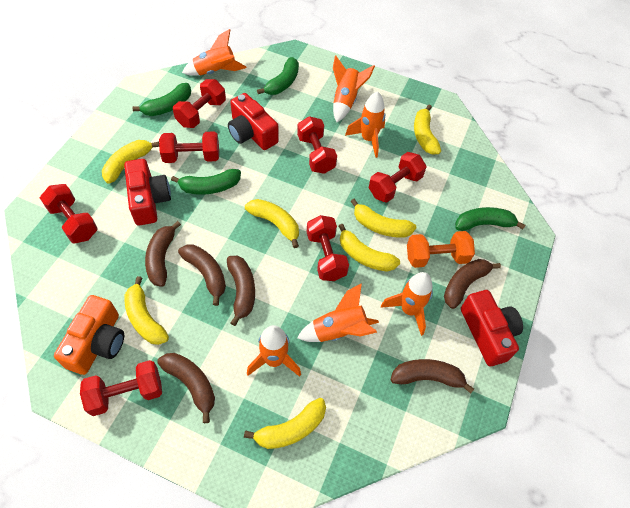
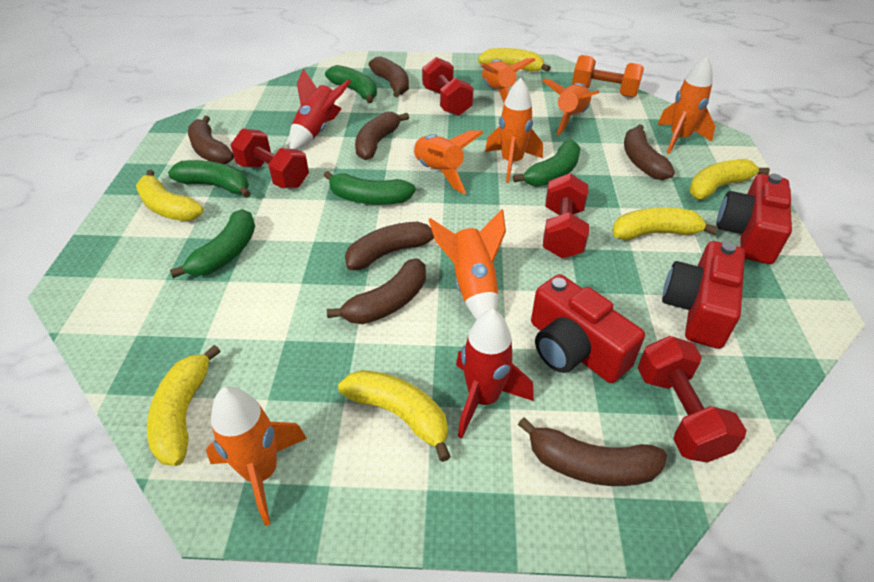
brown banana: [145,221,181,287] [157,353,215,423] [178,245,226,306] [227,256,255,326] [390,359,474,394] [444,259,501,309] = 6 -> [188,116,234,164] [327,258,426,324] [345,222,434,270] [355,112,409,160] [369,56,409,97] [518,417,667,486] [624,124,675,180] = 7
green banana: [132,83,191,116] [171,169,241,195] [257,57,299,95] [455,207,525,231] = 4 -> [168,160,251,198] [170,209,255,278] [324,171,416,205] [325,65,377,103] [513,140,581,187] = 5
orange camera: [54,295,124,375] = 1 -> none = 0
orange rocket: [182,29,247,76] [247,325,301,377] [297,283,379,342] [333,56,375,122] [345,91,385,158] [381,272,433,336] = 6 -> [206,387,307,526] [412,130,483,194] [429,209,506,320] [481,58,536,103] [485,78,543,183] [542,79,599,135] [657,56,715,154] = 7
red dumbbell: [40,184,98,243] [80,360,162,416] [159,131,219,163] [173,79,226,128] [297,116,337,174] [307,215,349,281] [369,152,426,202] = 7 -> [231,128,309,188] [422,57,474,116] [543,173,589,258] [638,336,747,463] = 4
red rocket: none = 0 -> [289,68,351,150] [456,309,534,438] = 2
yellow banana: [102,140,159,184] [124,276,169,345] [244,398,326,449] [245,199,299,248] [339,224,400,272] [350,199,416,238] [414,105,441,154] = 7 -> [136,170,204,221] [147,345,220,466] [338,370,451,462] [478,48,551,72] [612,208,718,240] [689,159,770,200] = 6

